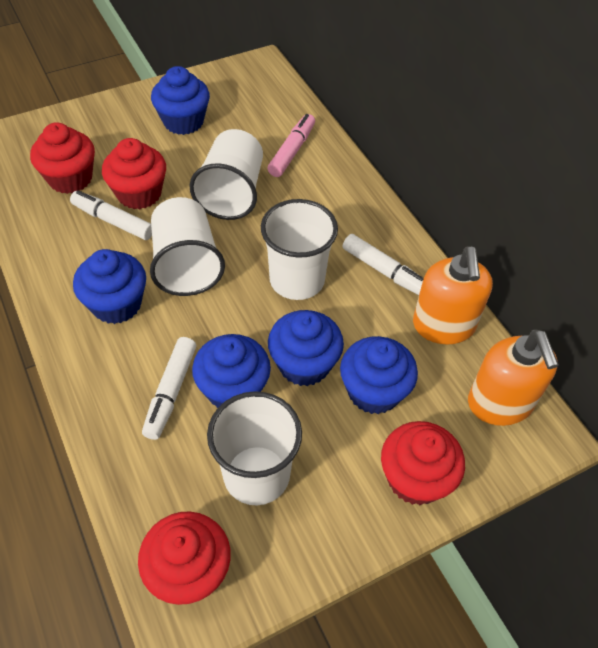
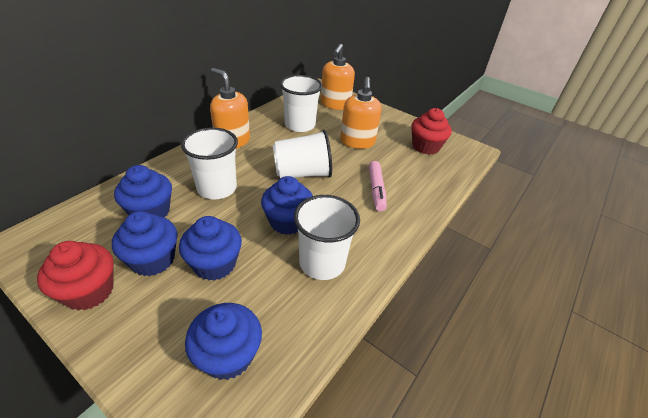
orange soap dispenser: [413,246,493,345] [468,329,559,426] = 2 -> [210,68,250,148] [321,44,355,110] [340,77,382,149] = 3
red cupcake: [30,122,95,194] [102,138,166,209] [138,511,231,605] [381,421,465,505] = 4 -> [37,241,114,311] [411,108,452,155] = 2
white marker: [70,190,152,240] [142,337,196,440] [343,234,424,295] = 3 -> none = 0

